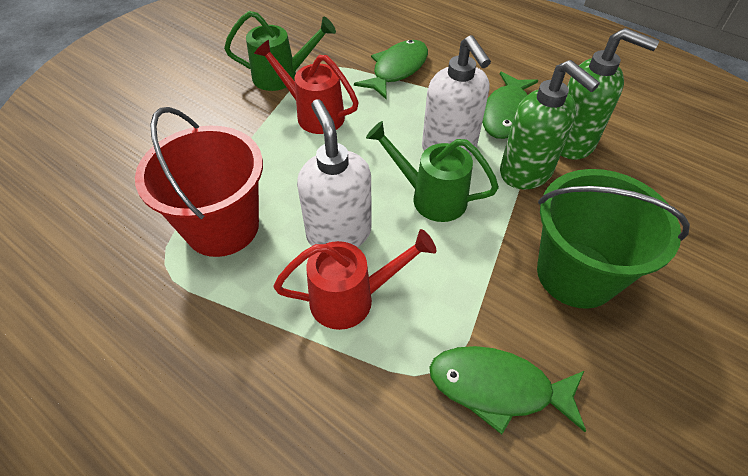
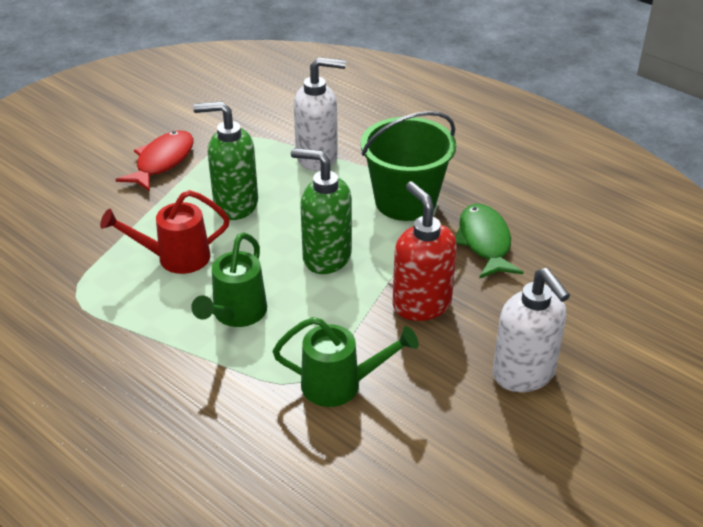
green fish: [354,40,428,99] [429,346,586,434] [482,71,538,139] = 3 -> [455,204,524,279] = 1
red bucket: [135,107,263,257] = 1 -> none = 0
red fish: none = 0 -> [115,130,194,192] = 1
red soap dispenser: none = 0 -> [393,182,457,321] = 1
red watering can: [254,40,359,134] [274,229,436,330] = 2 -> [100,190,230,274] = 1

